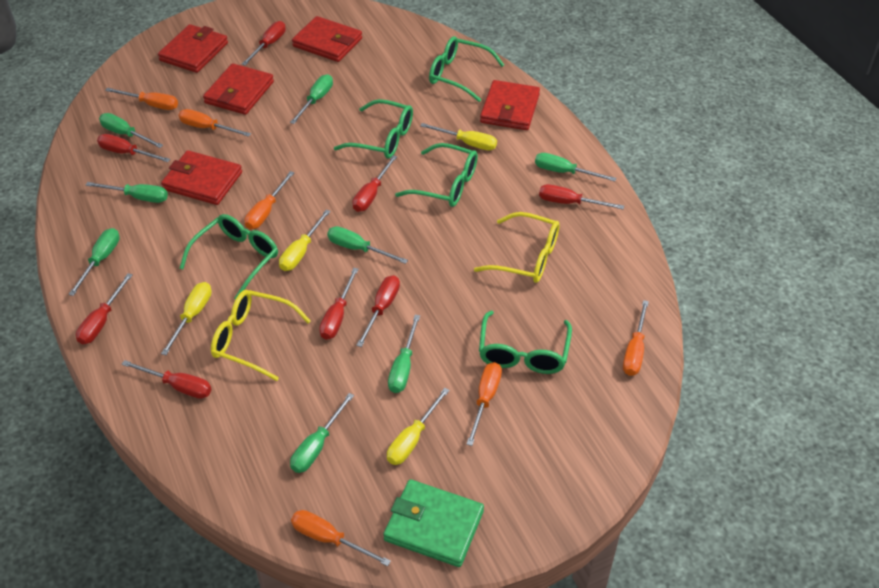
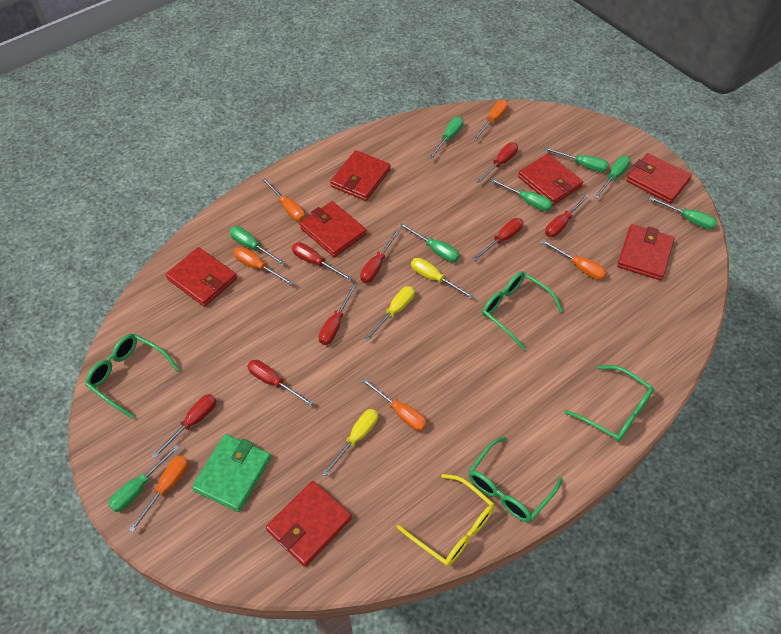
green glasses: [180,214,278,300] [334,99,413,159] [395,143,478,207] [429,36,504,102] [479,311,572,374] = 5 -> [85,334,179,419] [468,437,563,522] [482,271,563,350] [564,365,654,442] = 4
red wallet: [158,24,228,73] [161,150,242,205] [203,63,274,115] [292,16,362,62] [480,80,540,130] = 5 -> [165,247,237,307] [266,481,352,567] [300,201,367,257] [330,150,391,201] [518,154,583,205] [617,224,674,280] [626,153,692,204] = 7
yellow glasses: [211,290,311,381] [474,212,560,283] = 2 -> [397,474,495,566] = 1
yellow screwdriver: [161,282,212,355] [279,210,331,271] [387,388,450,465] [420,123,497,150] = 4 -> [322,409,378,476] [365,286,415,341] [411,258,474,299] = 3

